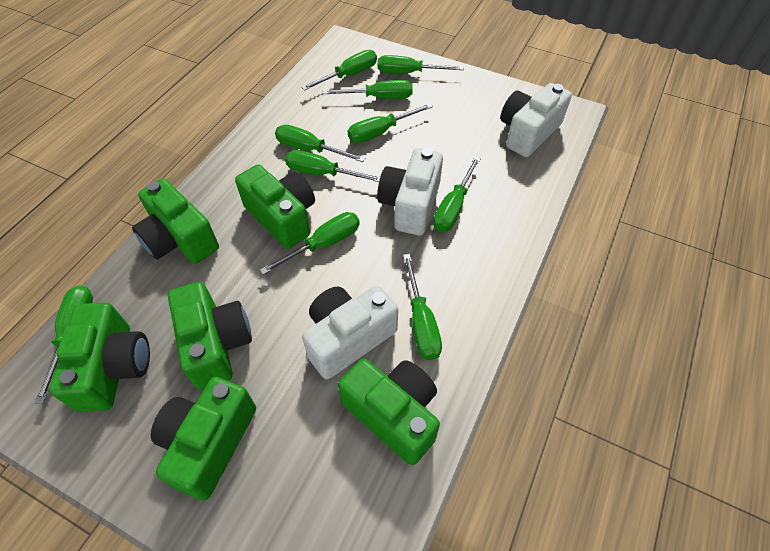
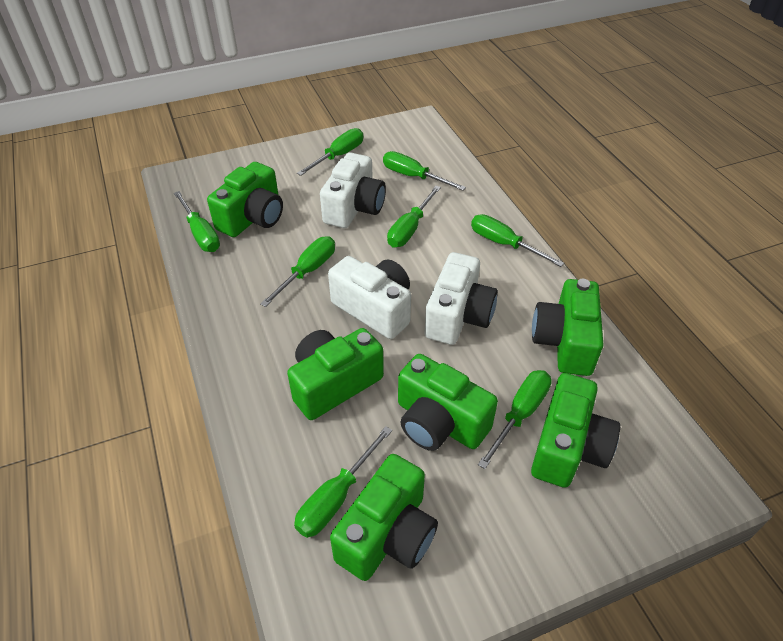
green screwdriver: [35,285,93,404] [260,212,360,275] [275,125,365,162] [285,150,380,182] [301,50,377,91] [323,80,413,99] [348,103,433,143] [378,55,464,74] [403,254,442,360] [433,156,481,232] = 10 -> [174,191,220,252] [260,236,335,307] [294,426,392,538] [297,128,363,176] [383,151,466,191] [387,186,441,247] [471,214,564,267] [478,370,552,469] = 8

